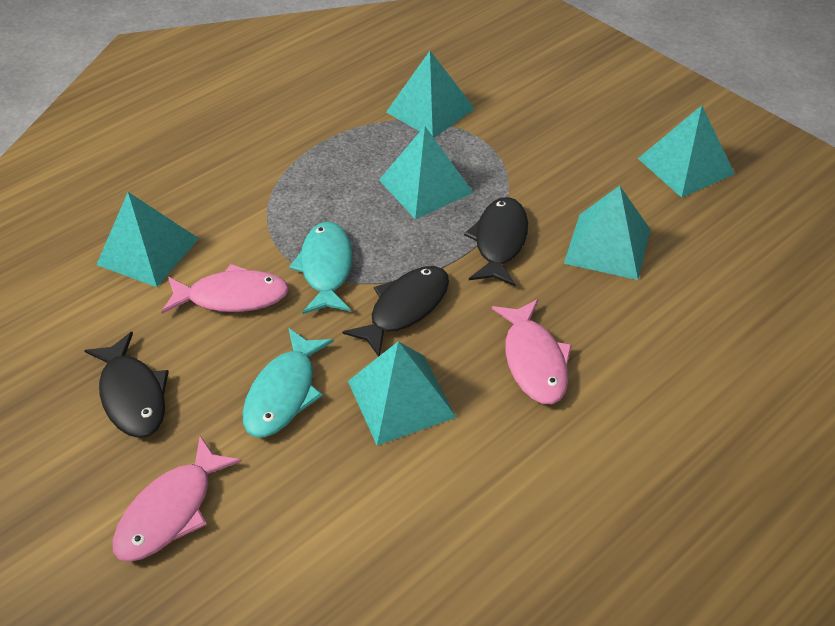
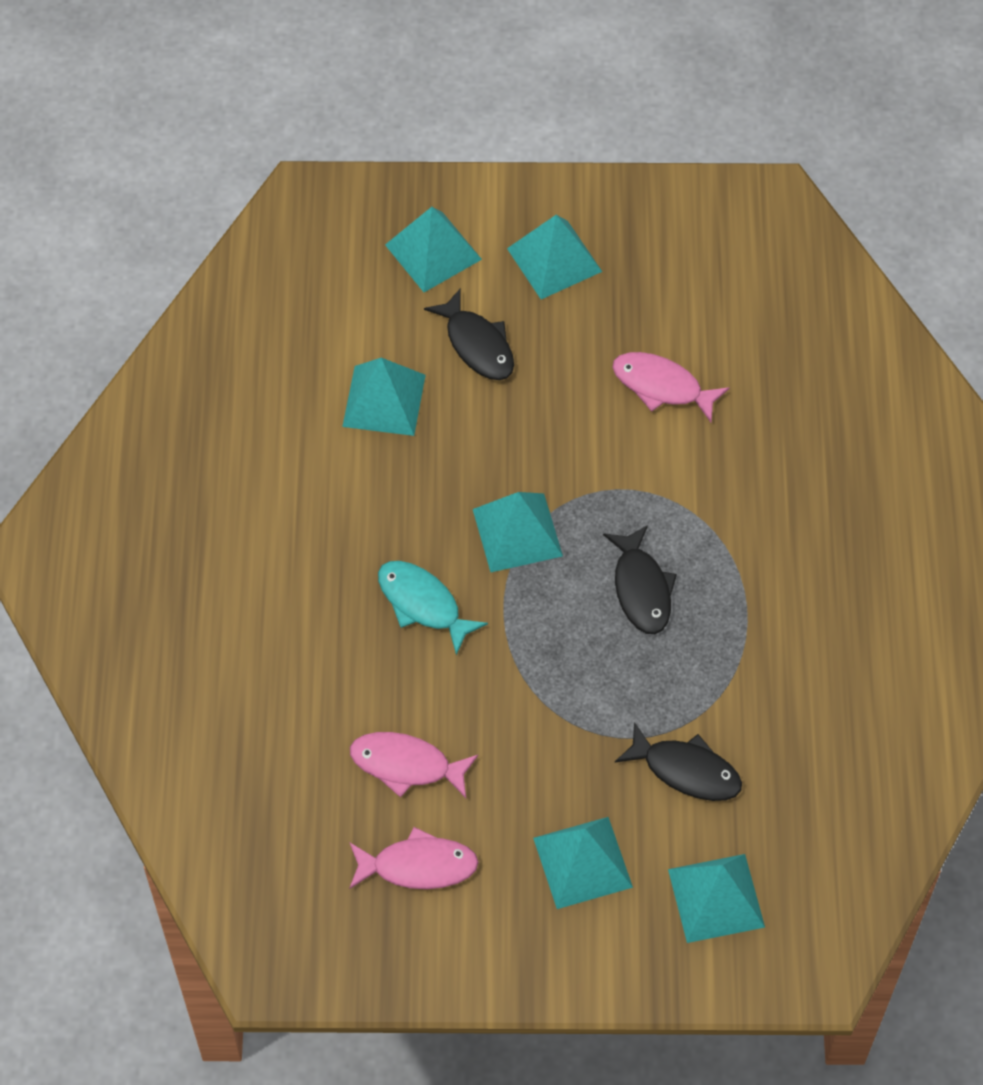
turquoise fish: [243,328,334,438] [289,222,353,314] = 2 -> [378,561,488,655] = 1

